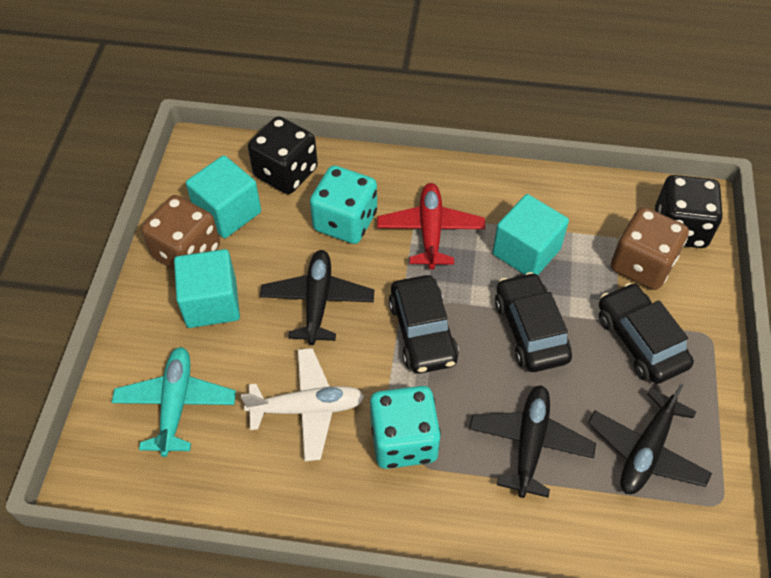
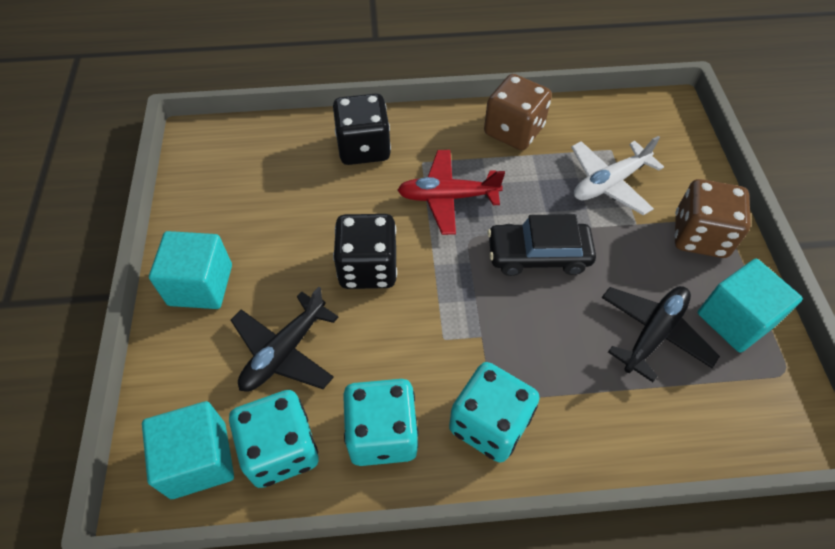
black car: [389,275,459,374] [495,272,572,372] [599,283,694,384] = 3 -> [487,214,596,276] = 1
black plane: [260,250,374,345] [469,385,596,498] [588,383,712,494] = 3 -> [231,287,339,391] [602,286,720,382] = 2
turquoise dice: [310,165,377,244] [370,386,441,469] = 2 -> [229,390,318,488] [343,379,418,466] [449,362,540,462] = 3
turquoise plane: [112,347,236,457] = 1 -> none = 0

